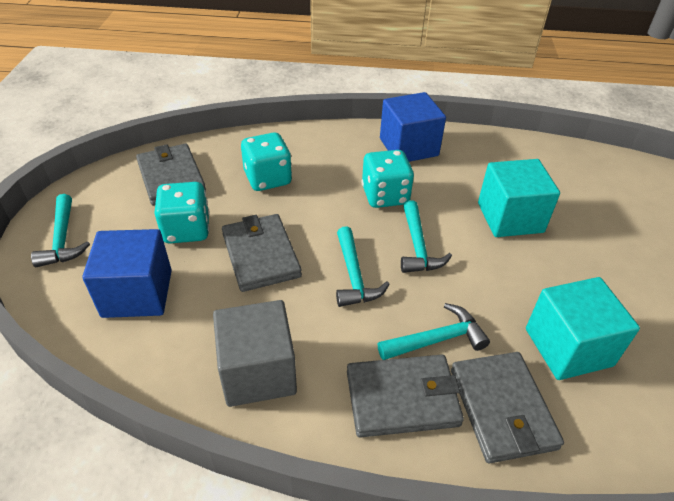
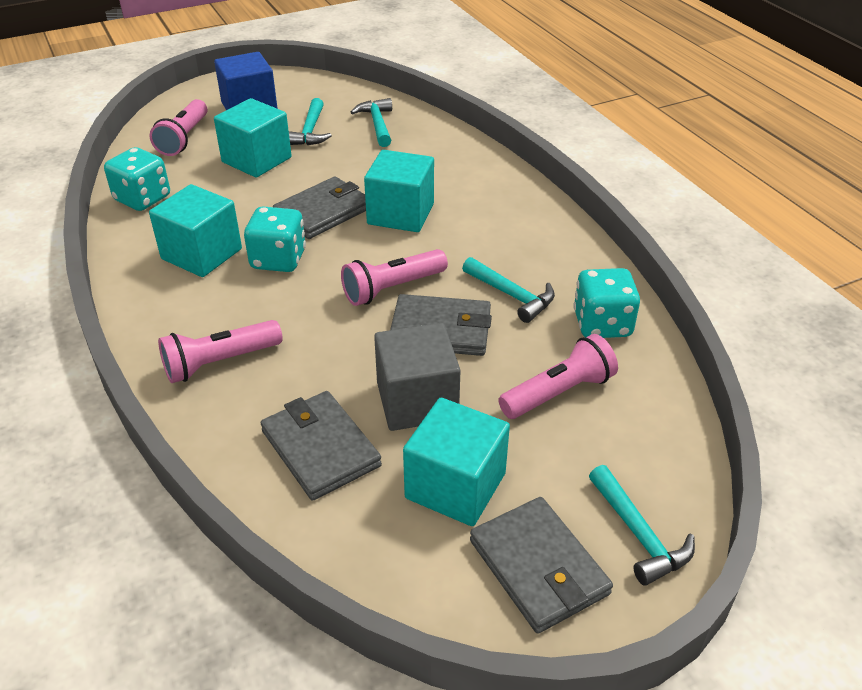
blue cube: [82,229,172,318] [380,92,446,162] = 2 -> [214,52,278,110] = 1
pink flashlight: none = 0 -> [149,99,207,156] [158,320,283,383] [341,249,448,306] [498,334,618,419] = 4
turquoise cube: [478,159,560,237] [526,277,640,380] = 2 -> [149,184,242,277] [214,98,292,178] [364,150,434,232] [403,398,510,526] = 4

